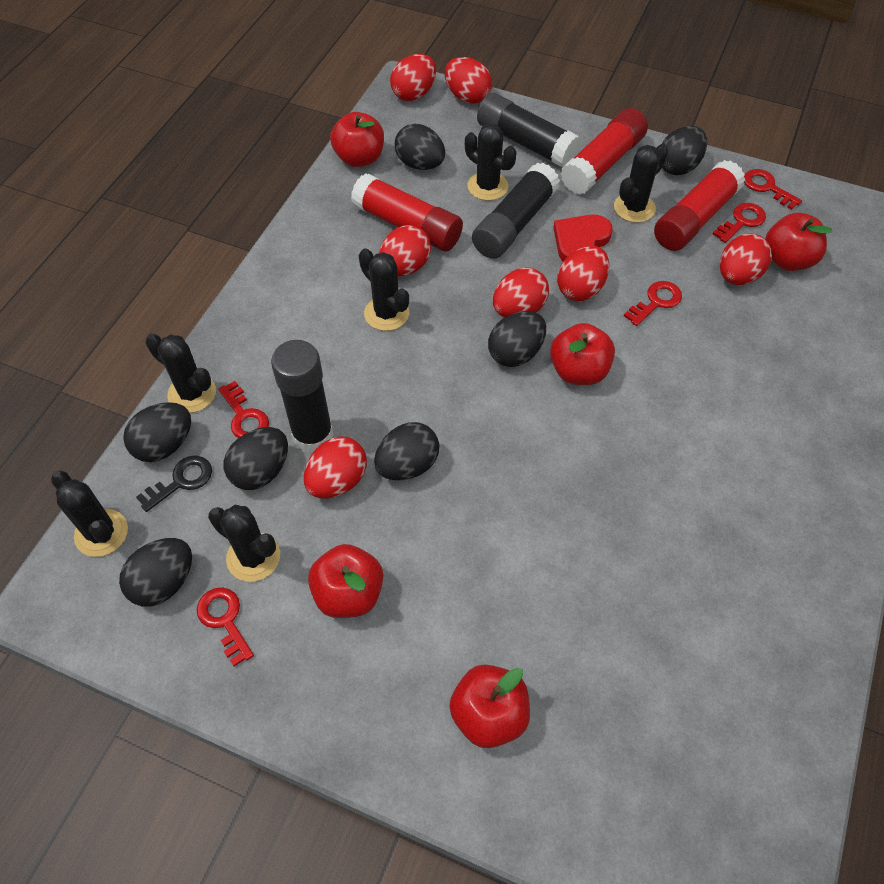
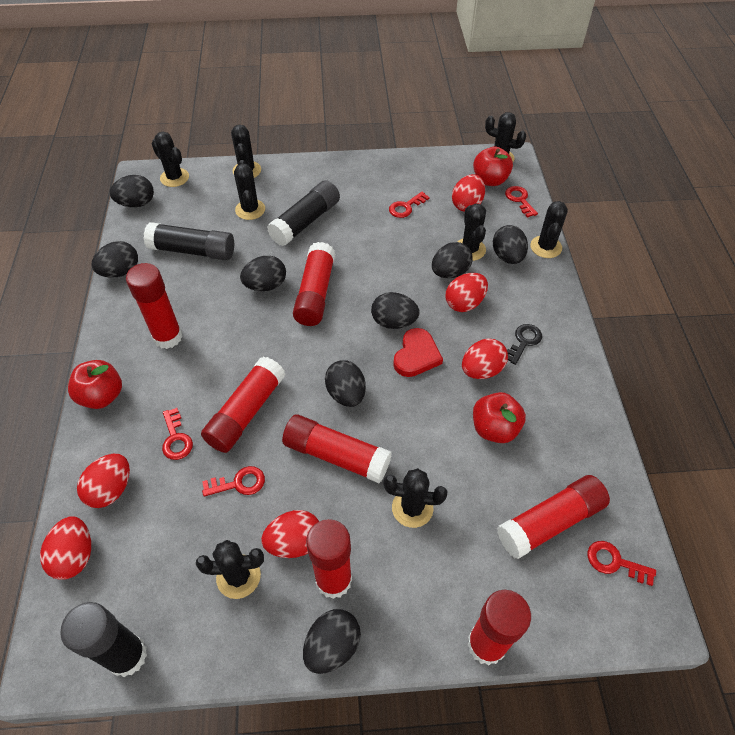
black cactus: [51,471,128,557] [145,334,216,413] [208,505,280,582] [359,248,409,331] [465,123,517,201] [614,144,668,223] = 6 -> [152,132,189,187] [196,540,264,599] [231,125,261,178] [234,160,265,220] [383,468,447,528] [457,203,486,261] [485,112,527,162] [530,201,568,258] = 8
black egg: [119,538,192,606] [123,402,191,462] [224,427,288,490] [374,422,439,480] [395,124,445,170] [488,311,546,367] [662,126,707,175] = 7 -> [91,241,138,278] [110,175,154,207] [240,256,286,291] [303,609,361,674] [325,360,366,407] [371,292,419,329] [432,242,472,278] [493,225,528,264] = 8
red apple: [308,544,383,618] [330,112,384,167] [449,664,530,748] [550,323,615,385] [765,213,833,271] = 5 -> [68,360,122,409] [473,147,513,186] [473,392,526,443] = 3
red egg: [304,436,367,498] [379,225,431,277] [390,54,436,101] [445,57,492,104] [493,267,549,317] [557,246,609,301] [720,234,772,285] = 7 -> [40,516,91,580] [77,454,130,508] [261,510,319,558] [446,273,488,312] [452,174,485,212] [462,338,508,379] = 6
red glue stick: [351,173,463,251] [561,108,648,195] [654,160,746,251] = 3 -> [126,263,183,349] [201,356,286,453] [282,415,392,483] [293,242,335,326] [306,519,352,599] [467,590,531,665] [497,475,610,559] = 7

